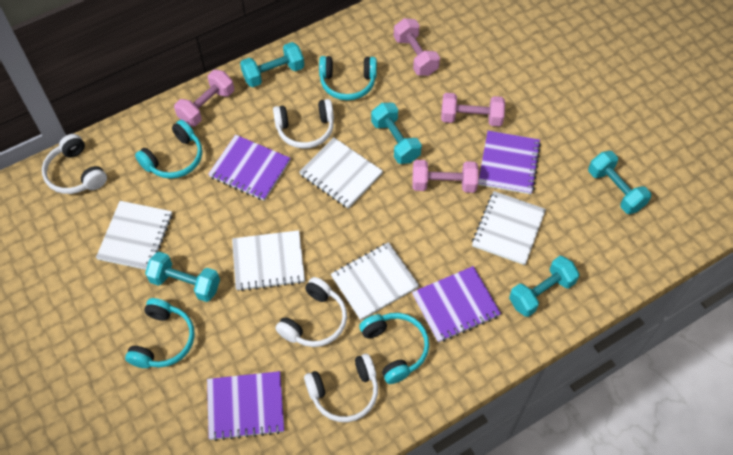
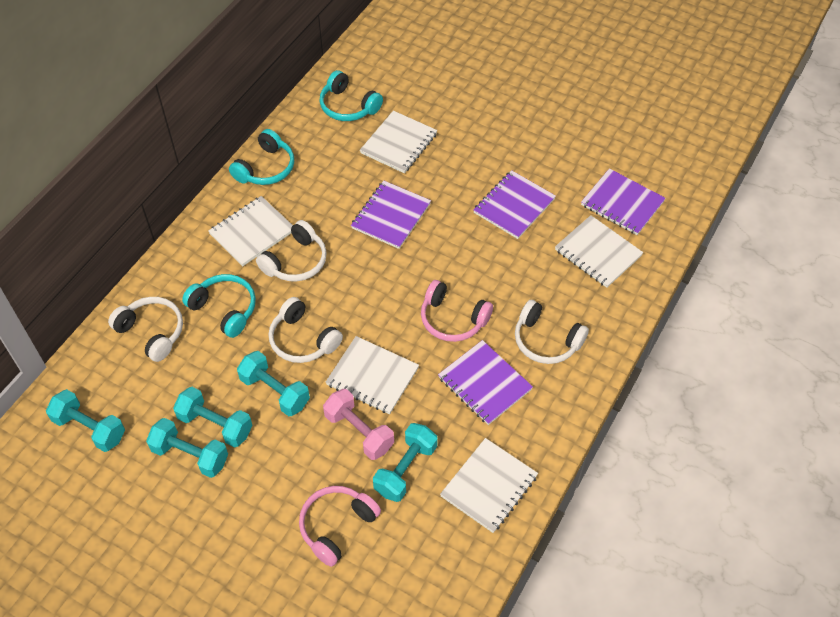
pink dumbbell: [174,70,234,126] [394,18,440,76] [412,160,479,193] [441,93,505,126] = 4 -> [323,389,394,460] = 1
pink headphones: none = 0 -> [299,486,381,567] [421,280,493,342] = 2
turquoise headphones: [125,298,195,368] [135,120,202,179] [319,56,377,100] [359,313,429,384] = 4 -> [182,274,256,338] [229,129,294,185] [319,70,383,121] = 3

